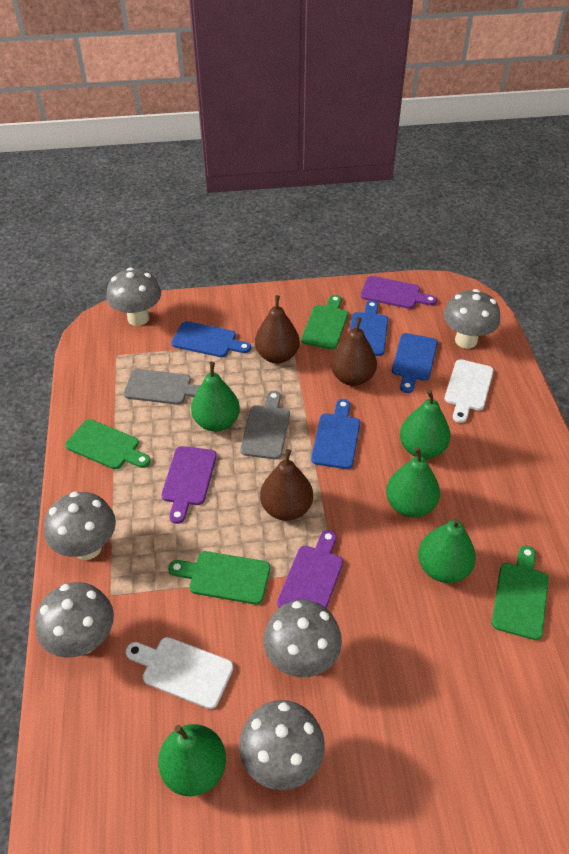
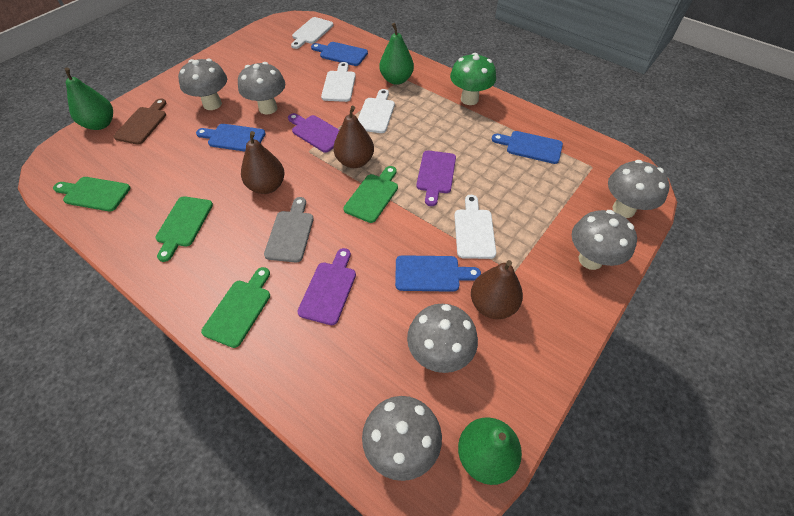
brown cutting board: none = 0 -> [113,99,166,145] = 1
green mushroom: none = 0 -> [450,53,496,105] = 1
green pear: [158,724,226,796] [191,362,240,432] [386,447,440,517] [400,390,451,459] [418,517,476,583] = 5 -> [65,68,113,130] [379,23,414,85] [458,417,522,485] = 3
grey cutting board: [123,369,201,405] [240,391,290,459] = 2 -> [264,197,314,262] = 1
white cutting board: [126,637,234,709] [445,359,494,423] = 2 -> [291,17,333,49] [321,62,356,102] [358,89,395,133] [454,195,496,259] = 4

